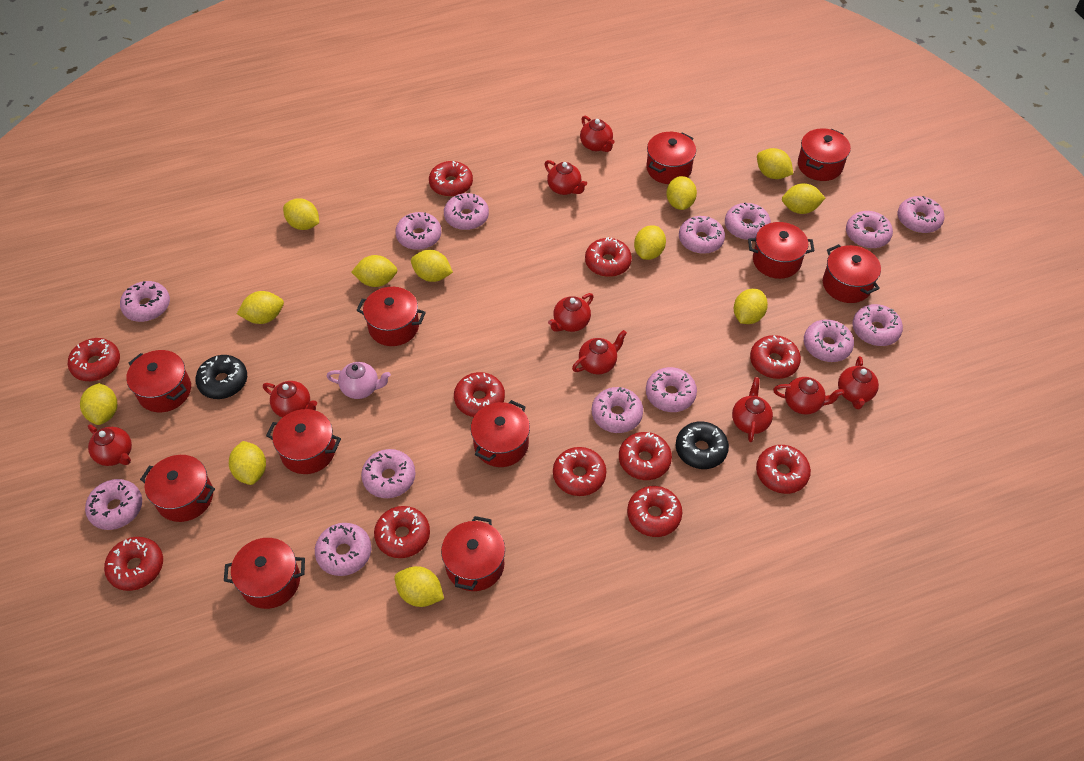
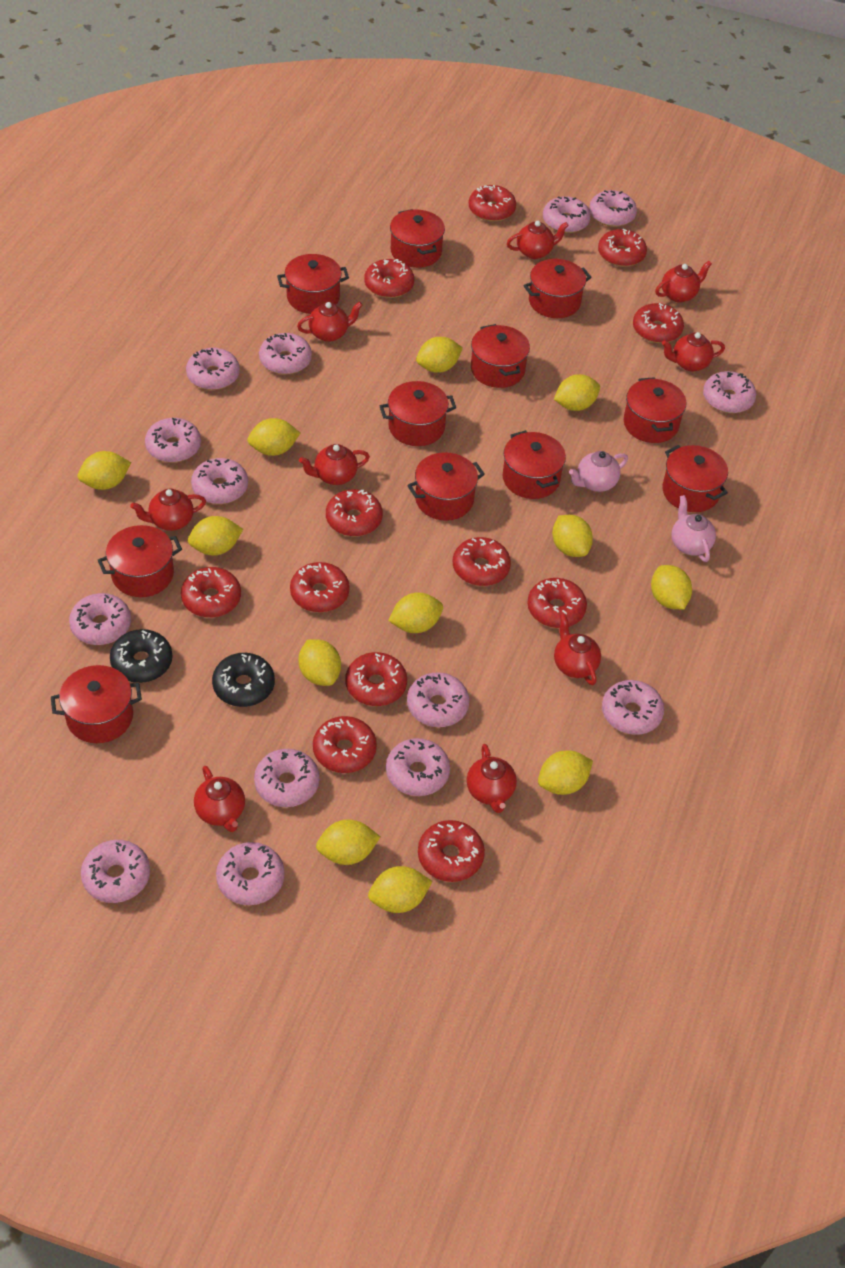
pink teapot: [326,362,391,399] = 1 -> [569,451,628,492] [671,495,716,562] = 2
red donut: [68,338,120,381] [104,537,163,591] [374,506,430,558] [429,161,473,197] [454,372,505,417] [553,447,606,496] [585,237,632,277] [619,432,672,480] [627,486,682,537] [750,335,801,379] [756,445,811,494] = 11 -> [181,567,241,618] [290,562,350,612] [313,716,377,773] [326,489,383,536] [346,652,407,706] [364,259,414,298] [418,820,485,882] [453,537,511,586] [469,185,516,222] [527,578,587,628] [598,229,647,267] [633,303,684,343] = 12

